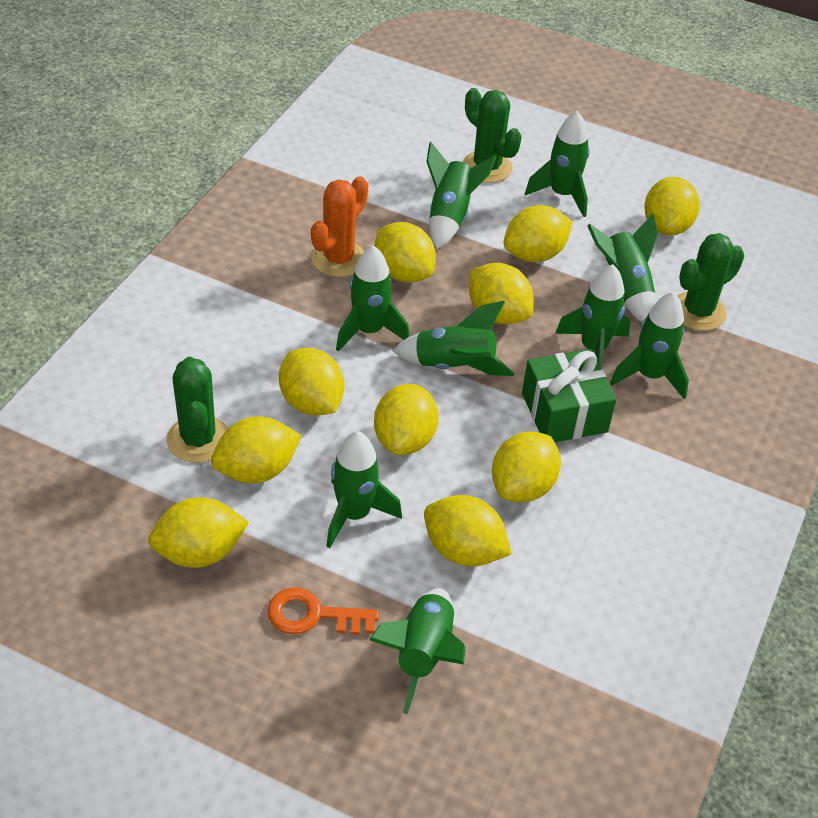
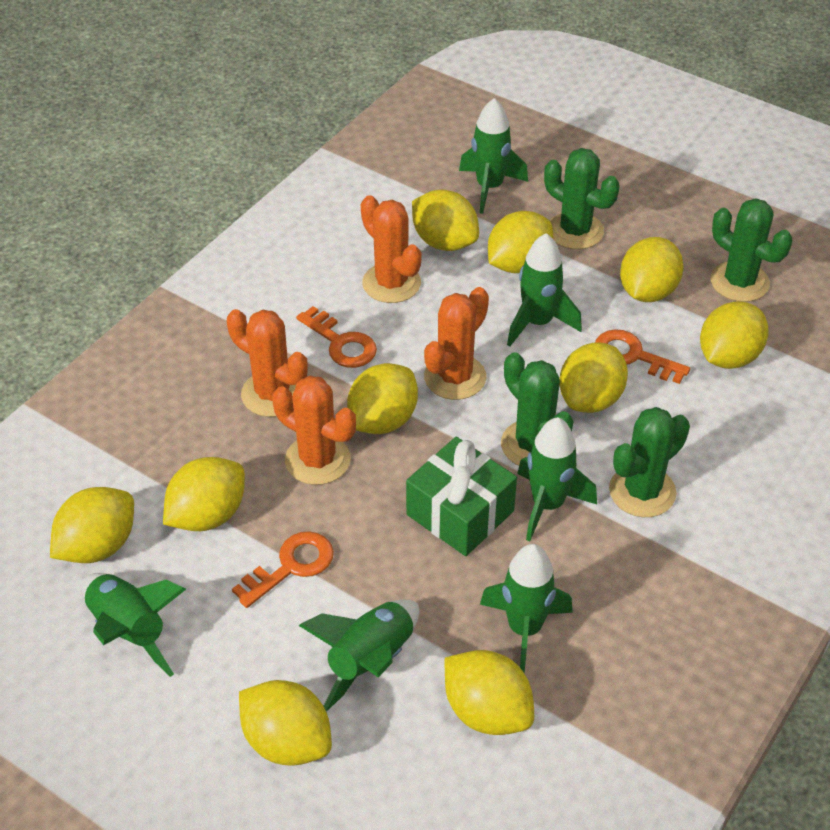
green cactus: [167,357,228,463] [463,88,522,183] [677,233,744,331] = 3 -> [501,352,573,466] [544,148,619,249] [609,407,690,517] [711,198,792,302] = 4
green rocket: [326,431,402,548] [336,246,410,352] [369,588,466,714] [392,301,514,376] [426,142,497,249] [525,111,590,217] [555,264,630,368] [587,213,658,322] [610,292,689,399] = 9 -> [82,573,186,677] [299,599,419,712] [459,98,528,214] [480,544,573,672] [507,233,582,347] [517,417,597,541] = 6
orange cactus: [311,176,368,277] = 1 -> [227,309,308,417] [272,376,356,485] [361,195,422,303] [424,287,489,400] = 4
orange key: [267,587,379,635] = 1 -> [232,531,334,608] [296,306,377,368] [595,329,690,384] = 3

